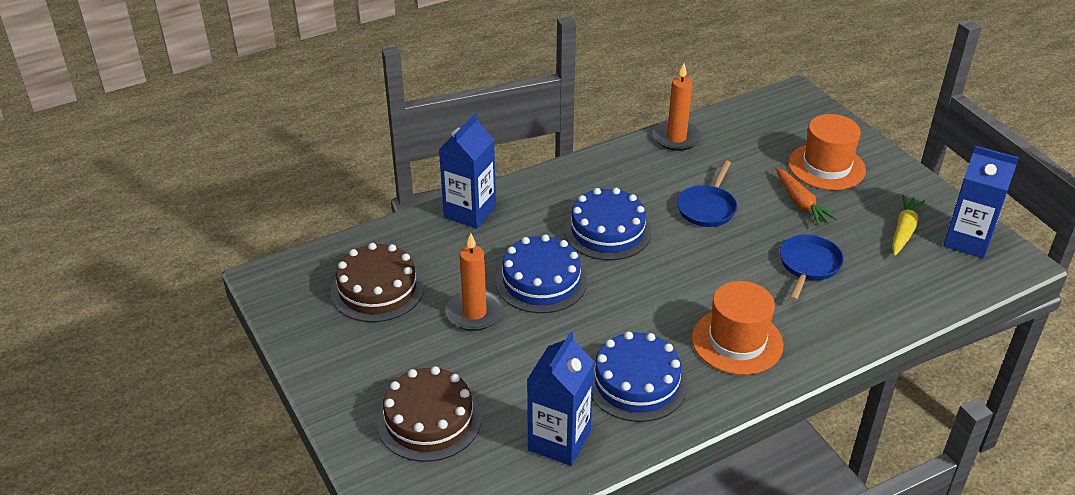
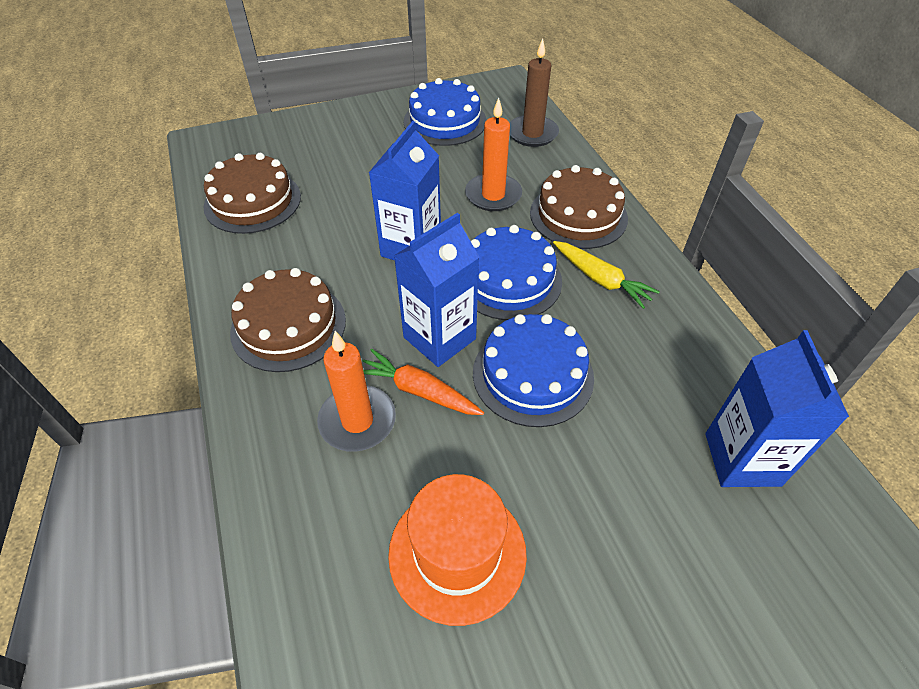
blue pan: [677,161,737,227] [780,234,844,301] = 2 -> none = 0
brown cake: [331,243,424,322] [377,366,481,462] = 2 -> [203,153,301,234] [230,268,346,372] [530,165,628,249] = 3
brown candle: none = 0 -> [510,38,559,147] = 1
orange hat: [692,281,783,375] [788,114,866,190] = 2 -> [388,474,527,626] = 1

